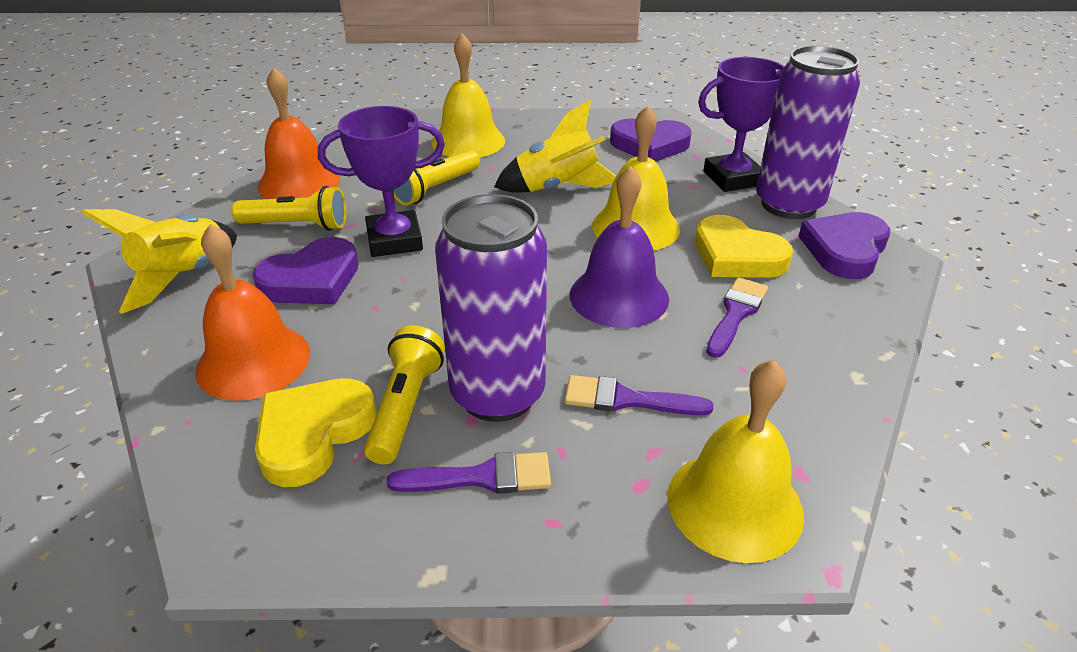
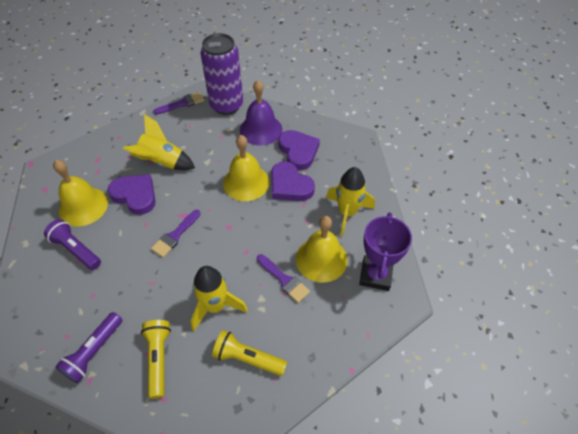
orange bell: [195,224,310,400] [257,67,340,199] = 2 -> none = 0
purple can: [435,194,547,422] [756,46,860,219] = 2 -> [200,33,243,115] = 1
purple flashlight: none = 0 -> [44,219,101,270] [55,312,122,383] = 2
purple trophy: [318,106,445,257] [698,57,785,192] = 2 -> [359,212,412,291] = 1
yellow flashlight: [232,186,346,231] [364,325,445,464] [394,150,480,206] = 3 -> [141,320,171,399] [212,330,287,376] = 2
yellow heart: [255,378,377,487] [695,215,793,278] = 2 -> none = 0
yellow rocket: [81,209,237,314] [494,100,616,193] = 2 -> [123,114,195,170] [191,266,248,331] [326,167,375,237] = 3

